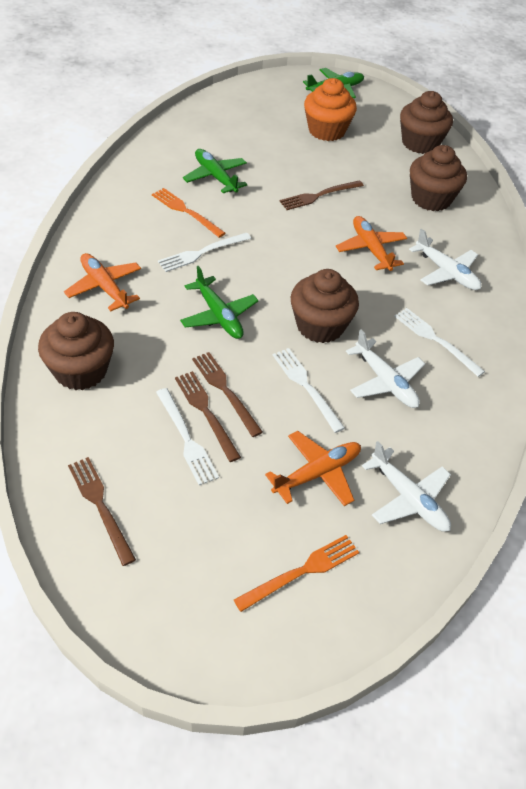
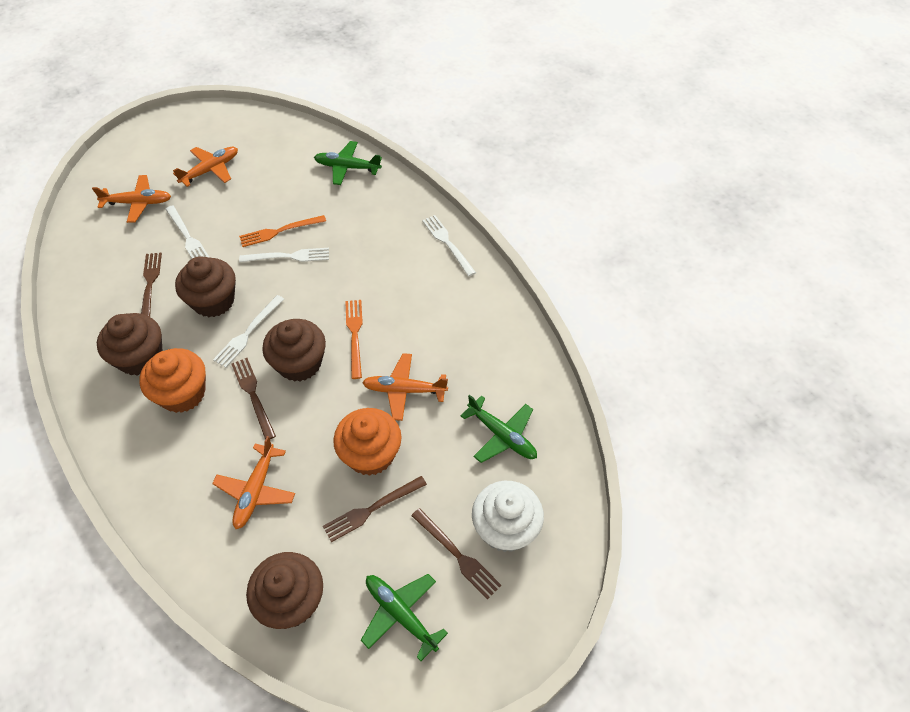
orange cupcake: [304,78,357,141] = 1 -> [139,348,206,413] [333,408,402,476] = 2
orange plane: [64,253,141,311] [265,431,361,506] [336,216,407,271] = 3 -> [92,175,171,223] [173,147,238,187] [212,436,295,529] [362,353,448,421] = 4
white cupcake: none = 0 -> [472,481,544,552] = 1
white plane: [346,330,425,408] [362,441,451,532] [409,229,481,290] = 3 -> none = 0

